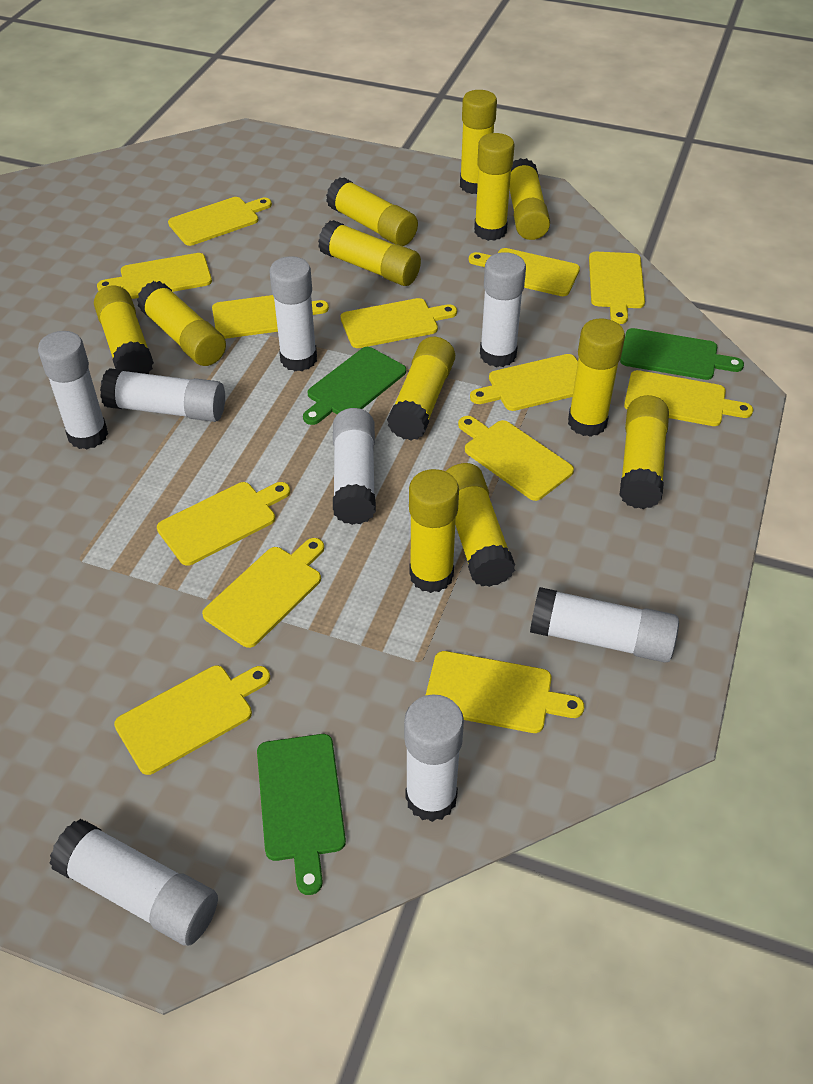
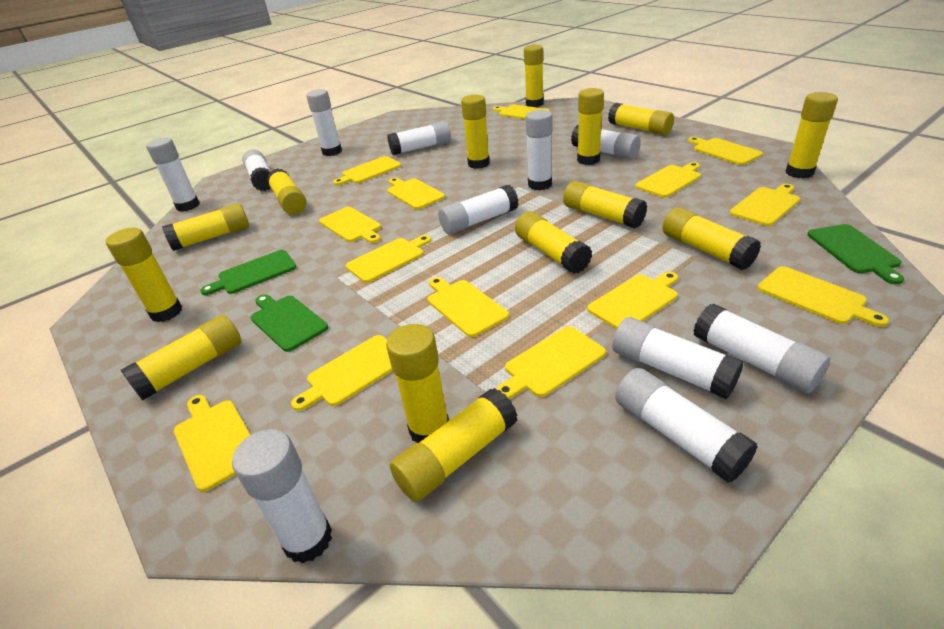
white glue stick: [38,331,108,449] [49,819,218,946] [100,368,225,422] [269,256,317,371] [333,408,376,525] [404,694,464,822] [480,252,526,367] [530,587,679,663] = 8 -> [146,138,200,212] [232,429,332,563] [242,149,271,191] [306,89,342,156] [387,121,451,155] [438,185,518,234] [525,110,552,190] [571,124,641,159] [612,317,744,399] [615,368,758,483] [693,303,830,393] = 11
yellow cutting board: [97,253,212,299] [114,665,270,775] [157,482,290,566] [168,197,272,246] [202,538,324,648] [212,295,329,339] [341,298,457,348] [425,651,584,733] [458,416,574,501] [469,248,580,296] [470,354,578,411] [589,252,645,324] [624,370,753,426] = 13 -> [174,395,250,492] [291,335,393,411] [319,207,381,243] [333,156,401,186] [346,235,431,283] [387,178,445,209] [428,277,509,337] [493,105,550,119] [496,326,606,399] [587,272,678,329] [635,162,701,198] [688,137,763,165] [730,184,800,226] [757,266,889,327] = 14
yellow glue stick: [94,285,154,374] [137,281,226,366] [318,220,421,286] [326,177,418,246] [387,337,455,440] [409,469,459,593] [445,463,515,587] [460,90,497,194] [474,133,514,241] [510,158,550,240] [568,318,625,437] [620,395,669,509] = 12 -> [106,228,182,322] [121,315,241,400] [162,203,249,251] [267,168,306,215] [386,324,449,443] [390,388,518,502] [461,95,490,169] [515,211,592,274] [524,45,544,107] [563,181,647,228] [577,88,604,165] [608,103,674,135] [663,207,761,270] [786,92,838,179] = 14

